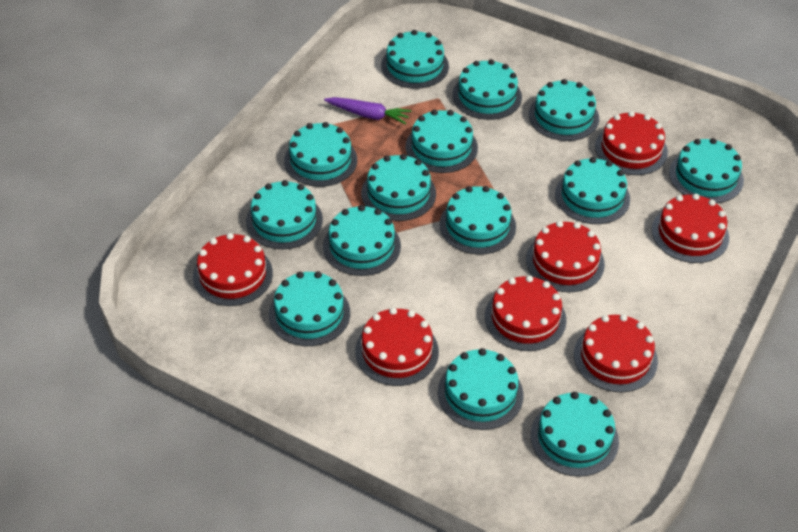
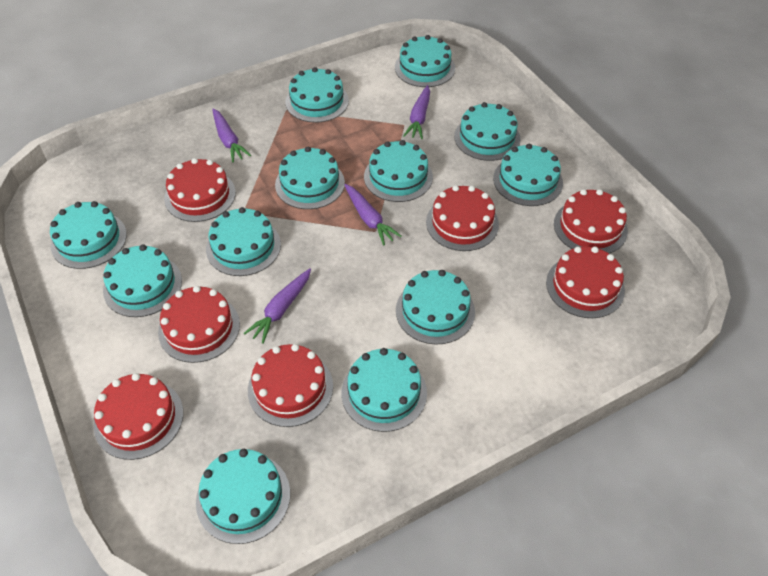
purple carrot: [324,97,411,125] = 1 -> [212,108,251,162] [244,268,311,344] [344,184,402,246] [403,85,430,139] = 4
turquoise cake: [246,180,323,249] [269,271,350,346] [284,122,357,187] [323,205,401,276] [361,154,436,221] [381,30,449,89] [406,110,478,173] [438,348,524,430] [439,186,516,255] [452,59,522,120] [529,79,599,141] [530,392,619,477] [555,157,630,224] [669,138,744,203] = 14 -> [50,201,127,269] [103,244,182,317] [196,449,290,544] [206,207,281,276] [275,147,345,209] [286,67,349,123] [342,348,427,432] [364,140,433,202] [395,35,455,87] [396,270,475,345] [454,102,521,161] [493,144,563,206] = 12

